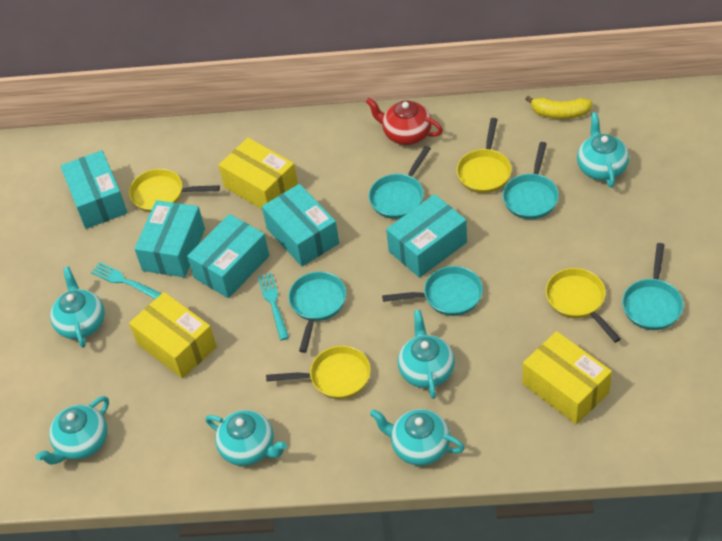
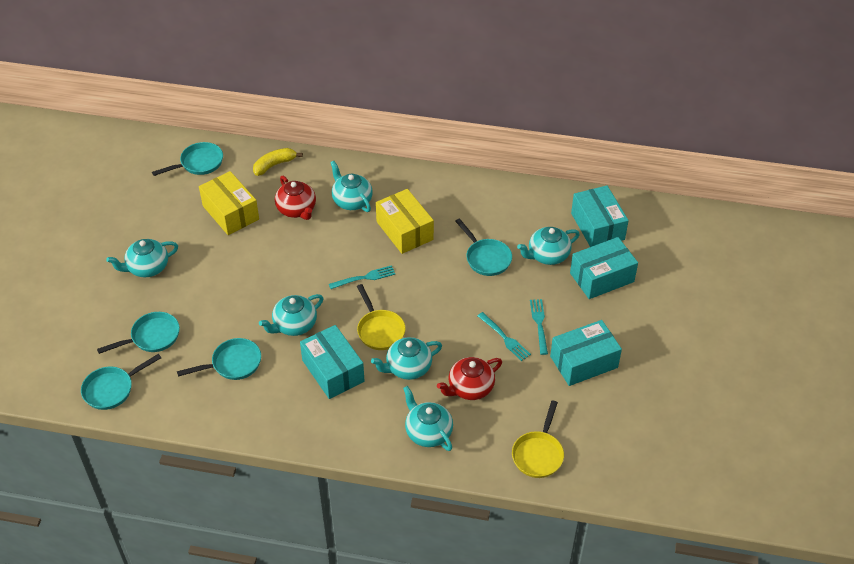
red teapot: [366,98,443,145] = 1 -> [275,176,316,220] [437,357,502,400] = 2
turquoise box: [61,150,128,229] [135,200,205,278] [187,214,269,298] [262,184,339,267] [386,194,467,278] = 5 -> [300,325,365,399] [550,320,622,386] [570,237,638,299] [571,186,629,247] = 4
turquoise fork: [91,262,162,299] [258,273,289,340] = 2 -> [329,265,396,289] [478,312,531,361] [530,299,548,355] = 3
yellow box: [129,292,217,379] [219,138,298,209] [522,331,612,425] = 3 -> [199,171,259,235] [376,189,434,254] = 2
yellow pan: [129,169,220,212] [266,346,371,399] [456,118,512,193] [546,268,621,343] = 4 -> [357,284,406,350] [512,400,564,478] = 2

